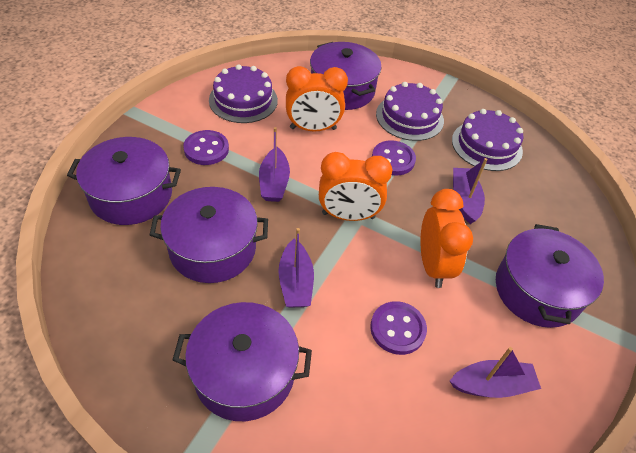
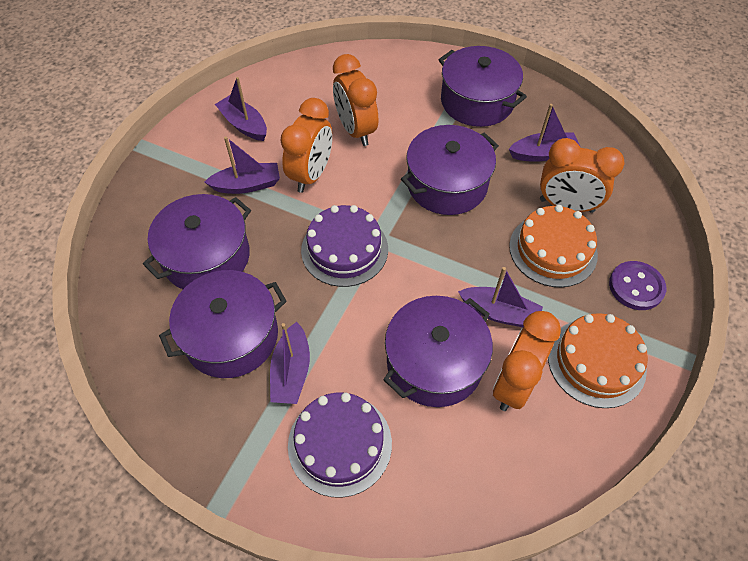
orange cake: none = 0 -> [509,205,598,287] [548,313,648,408] = 2
orange clock: [286,66,348,131] [319,152,393,221] [420,189,473,288] = 3 -> [280,98,332,193] [333,54,379,146] [493,311,561,411] [540,138,625,213] = 4
purple boat: [259,127,290,202] [278,228,314,308] [450,347,541,398] [453,158,488,224] = 4 -> [205,136,280,194] [215,77,267,141] [270,322,310,404] [458,267,543,327] [509,104,580,162] = 5
purple button: [183,130,229,165] [370,301,427,355] [372,140,416,175] = 3 -> [609,261,666,310] = 1
purple cake: [209,64,278,123] [376,82,444,141] [452,109,524,171] = 3 -> [288,392,392,498] [301,205,388,287] = 2

